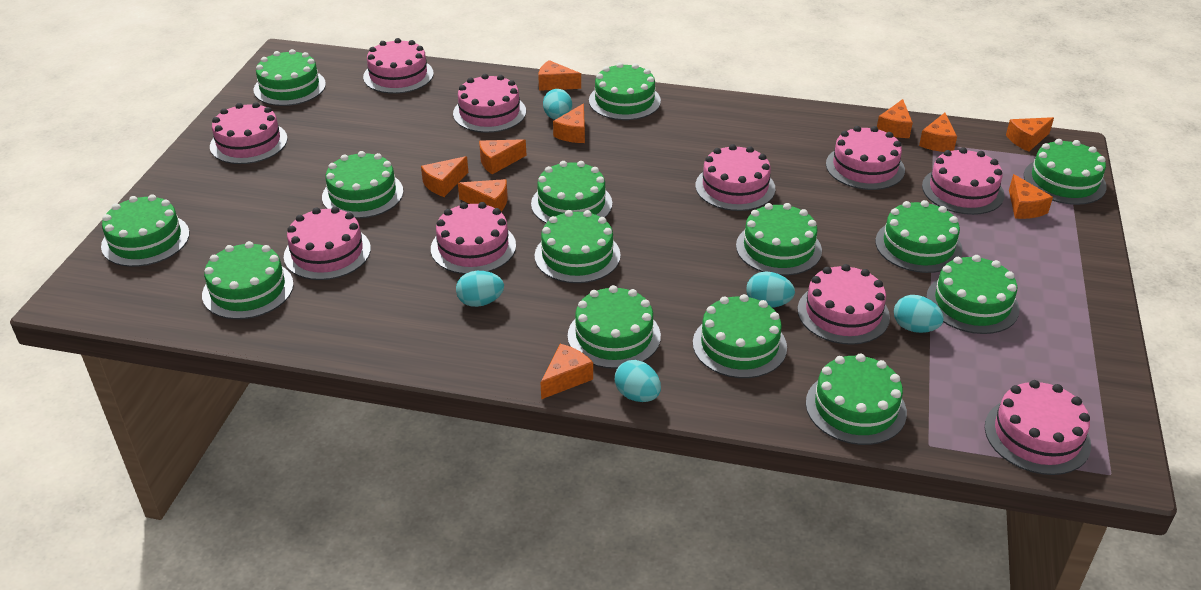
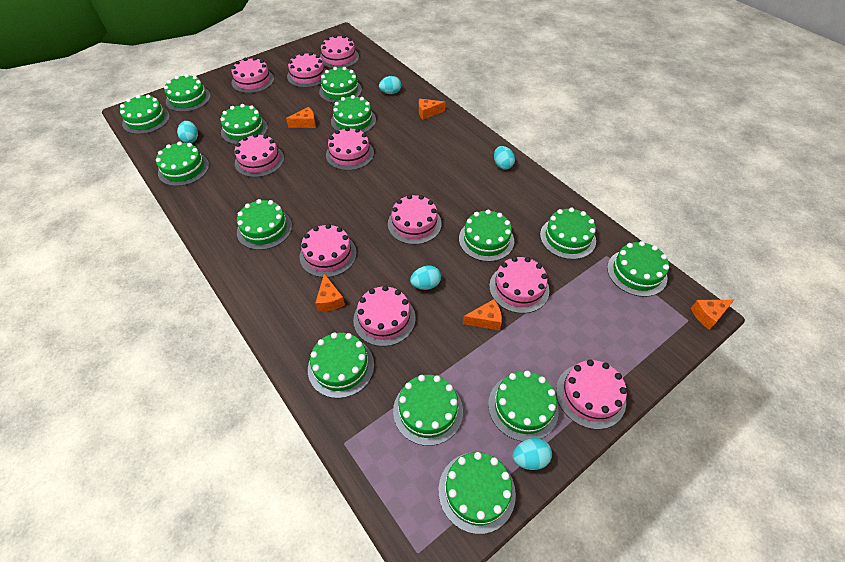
orange cheese: [421,156,468,197] [458,179,508,211] [479,139,527,174] [538,60,581,91] [540,344,593,399] [553,103,585,143] [877,99,913,138] [919,113,957,152] [1006,117,1054,152] [1009,174,1053,219] = 10 -> [286,107,316,128] [315,274,345,311] [419,99,445,120] [463,299,502,330] [691,300,734,330] = 5

